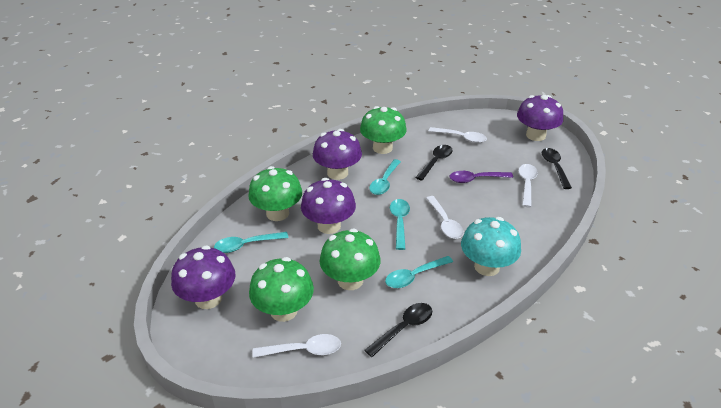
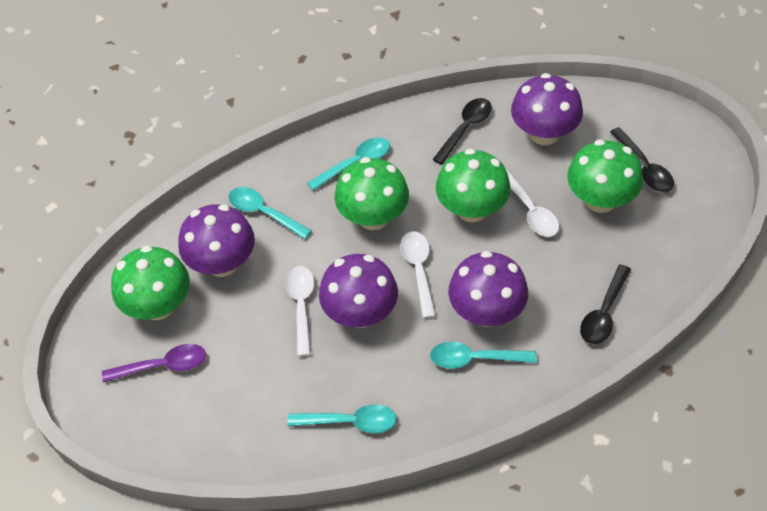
turquoise mushroom: [461,217,521,276] = 1 -> none = 0
white spoon: [252,334,341,358] [426,196,464,239] [428,127,487,143] [518,164,538,207] = 4 -> [285,266,315,356] [400,232,436,318] [506,169,559,237] = 3

